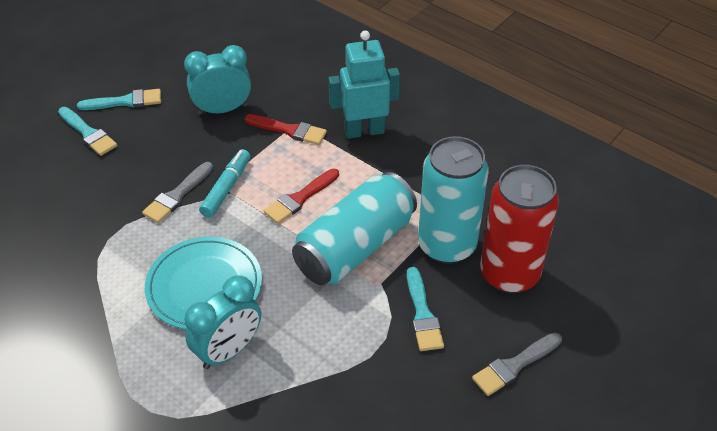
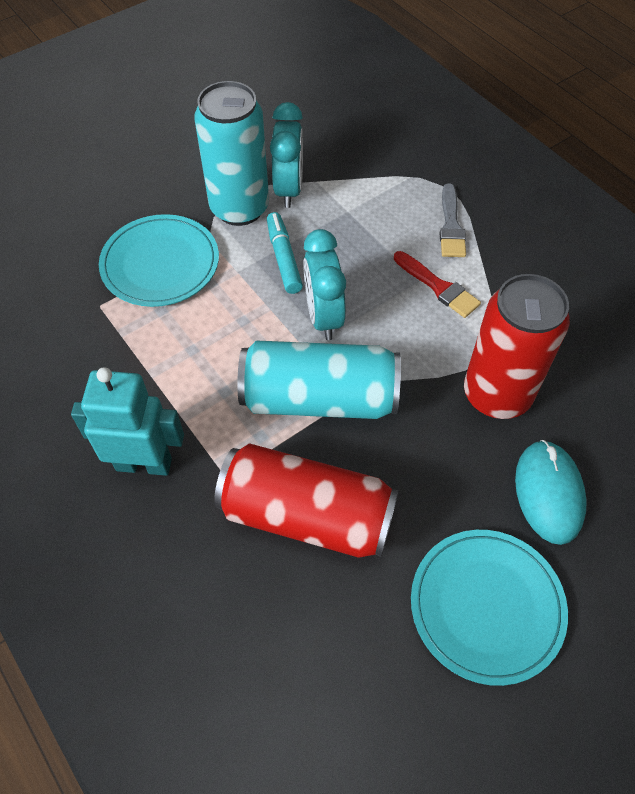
grey brush: [142,162,213,223] [472,333,562,396] = 2 -> [440,183,466,257] = 1
red brush: [245,114,327,145] [264,169,339,224] = 2 -> [394,251,481,318] = 1
red can: [480,165,559,294] = 1 -> [214,443,399,558] [464,274,570,419] = 2
turquoise brush: [58,107,117,156] [77,89,161,110] [407,267,444,351] = 3 -> none = 0
turquoise mouse: none = 0 -> [515,440,587,545] = 1
turquoise plate: [145,237,262,330] = 1 -> [99,214,219,307] [411,530,568,686] = 2

